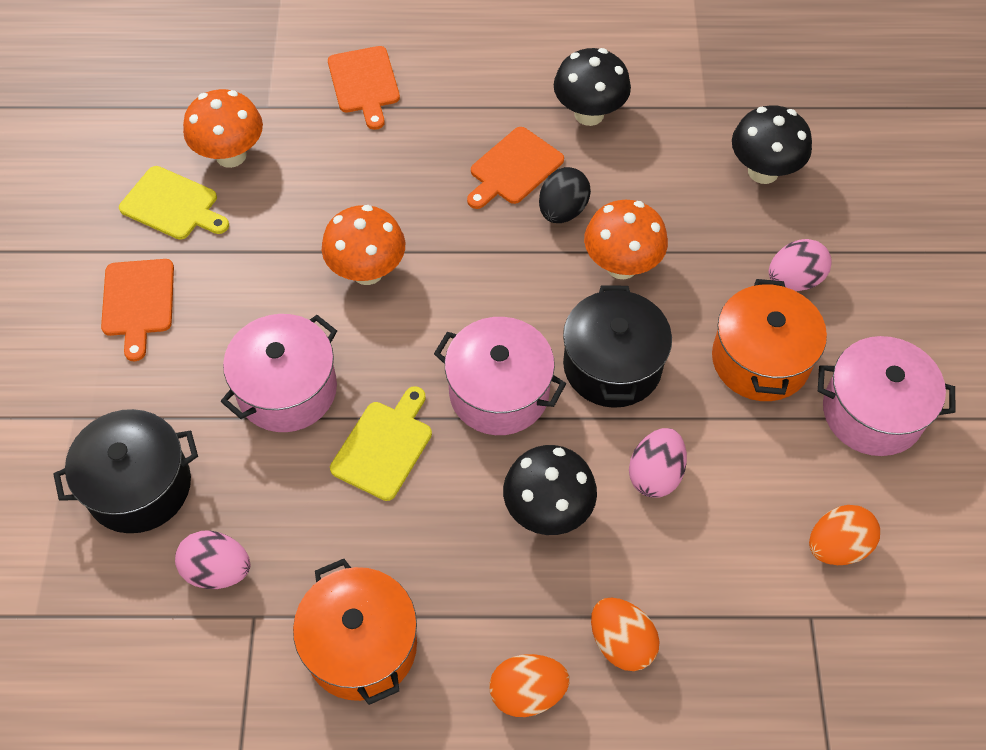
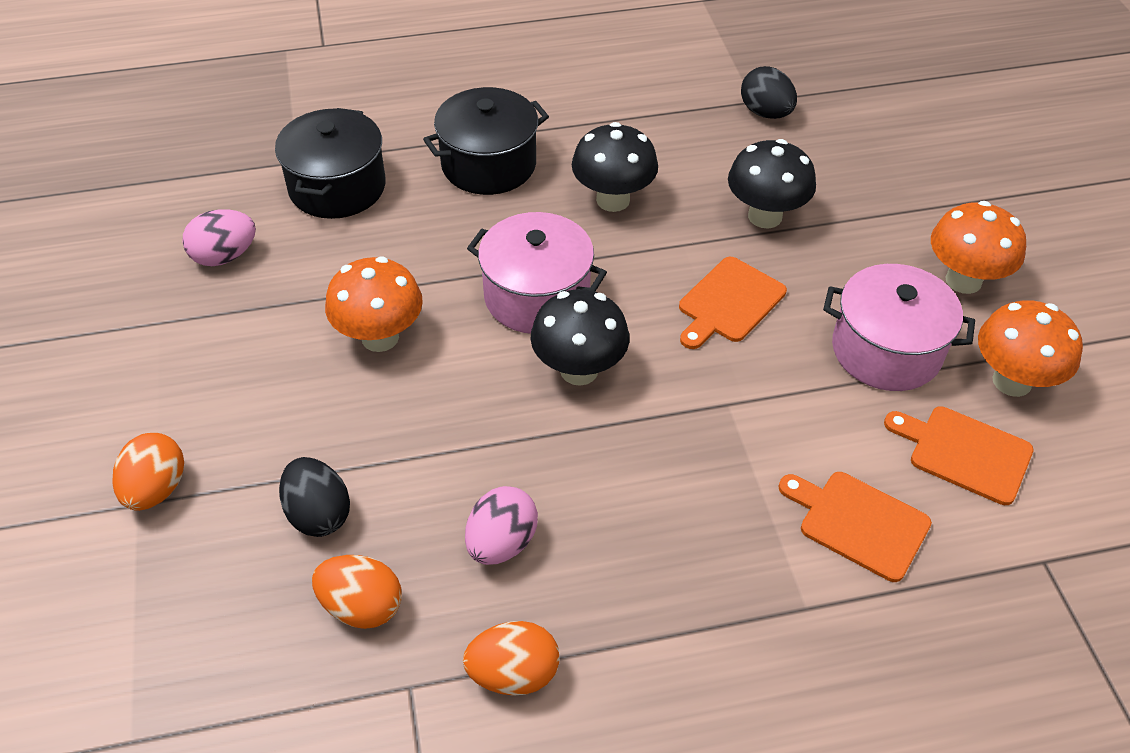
black egg: [539,167,591,223] = 1 -> [279,457,350,537] [741,66,797,119] = 2
orange pot: [293,559,417,705] [712,279,827,401] = 2 -> none = 0
pink egg: [175,530,250,589] [629,428,687,498] [769,239,832,291] = 3 -> [182,209,256,266] [465,486,538,565] = 2
pink pot: [221,314,337,432] [434,317,566,435] [818,336,955,456] = 3 -> [467,212,607,334] [823,264,975,391] = 2
yellow cutting board: [119,166,229,240] [330,386,432,501] = 2 -> none = 0

